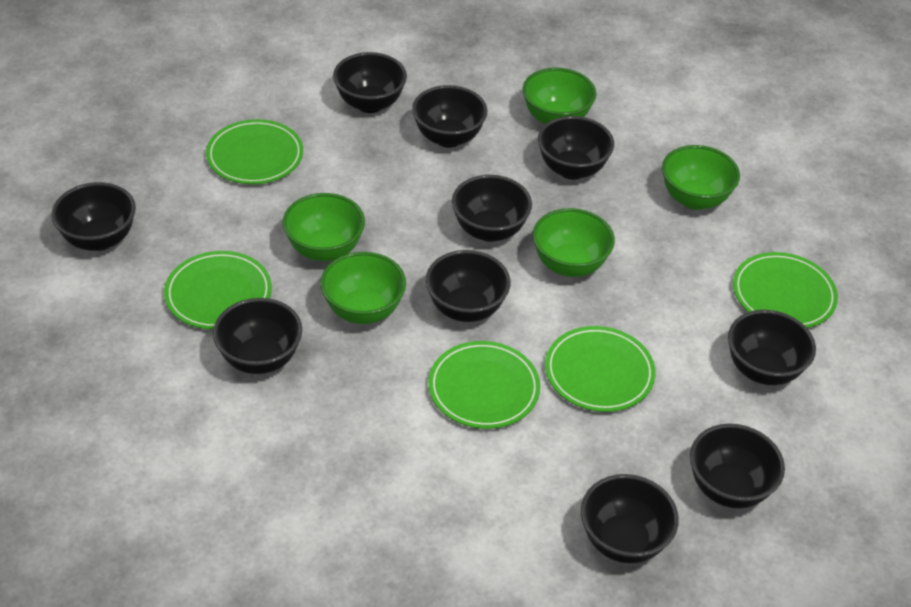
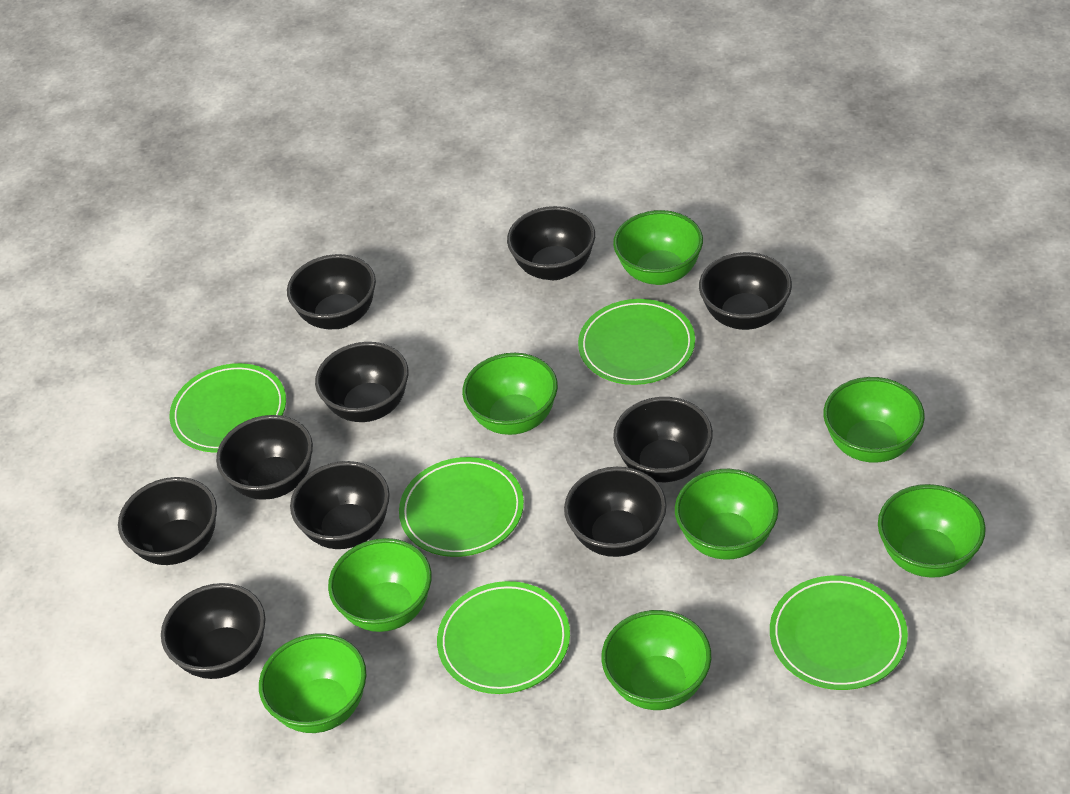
green bowl: [283,193,365,261] [320,252,406,324] [523,68,596,124] [533,208,615,277] [662,145,740,210] = 5 -> [259,633,366,733] [328,538,432,632] [462,353,558,435] [601,610,711,710] [613,210,703,285] [675,469,779,560] [823,377,925,463] [878,484,986,578] = 8

